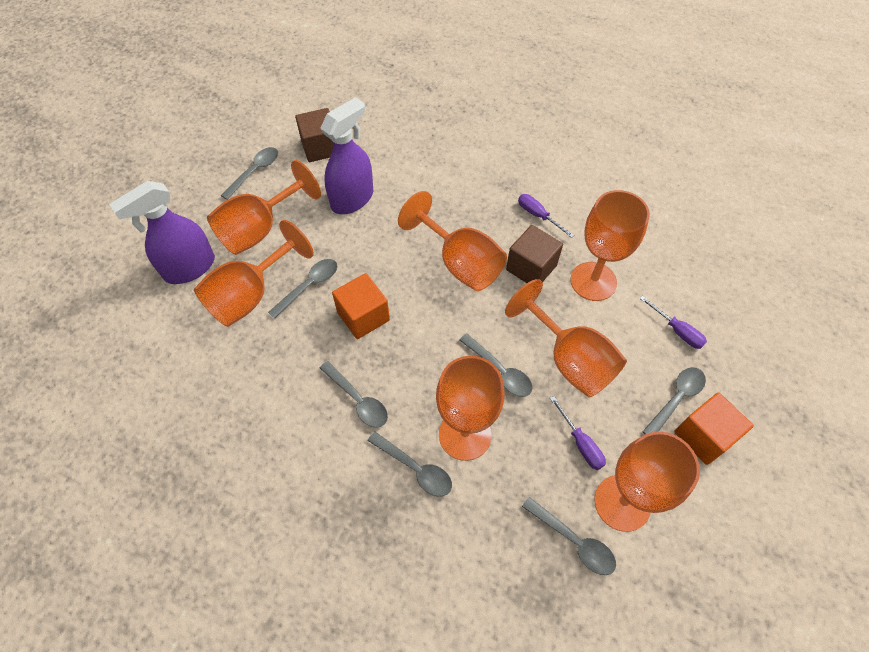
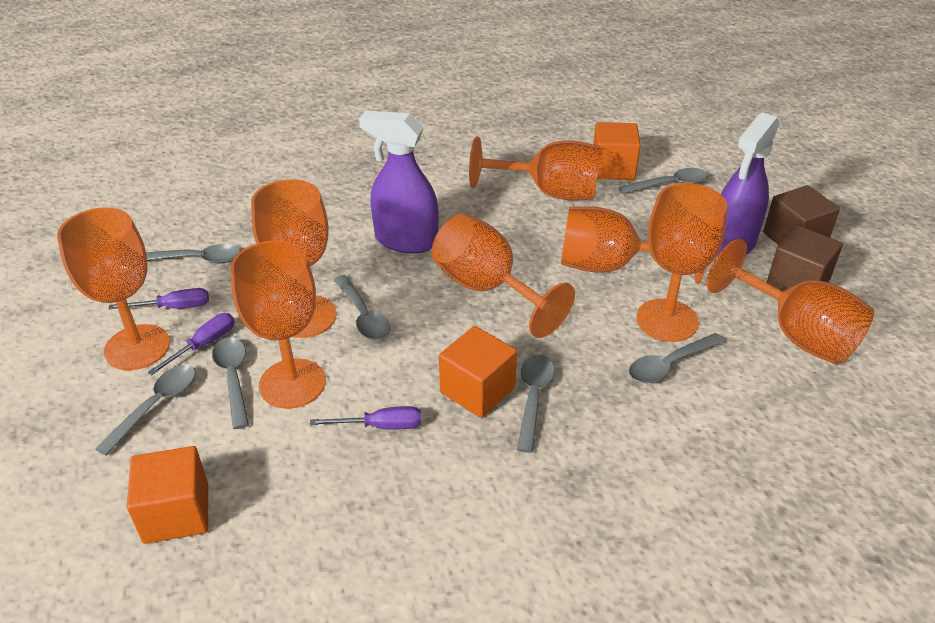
orange cube: [332,273,390,339] [674,392,754,465] = 2 -> [127,446,208,544] [439,326,517,418] [593,122,641,180] = 3
orange goblet: [194,220,314,327] [207,160,321,255] [398,191,507,291] [436,356,504,461] [505,279,627,398] [570,190,650,301] [594,431,700,532] = 7 -> [57,207,170,371] [230,240,326,409] [251,179,337,338] [432,214,575,338] [469,136,600,200] [561,206,705,284] [636,183,727,342] [707,239,874,365] = 8

